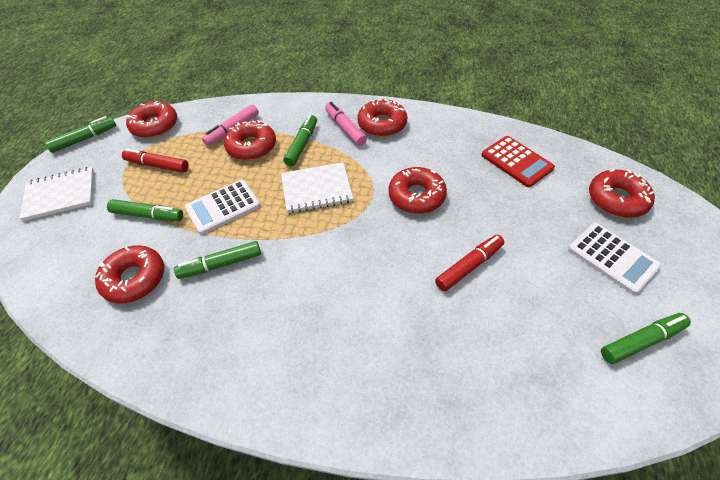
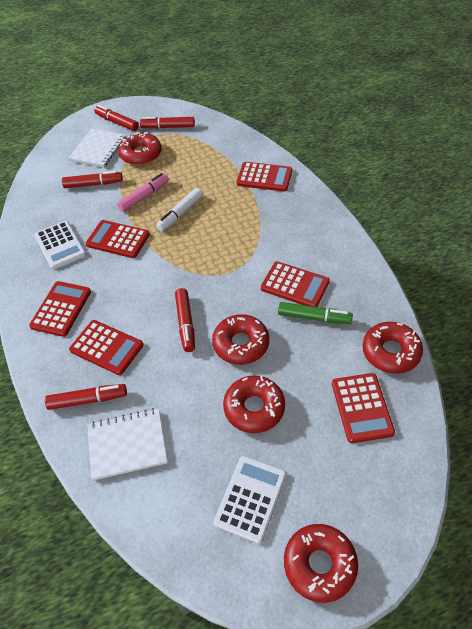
green marker: [45,116,116,153] [107,199,183,221] [174,241,261,279] [283,115,317,166] [601,313,691,364] = 5 -> [278,302,353,324] = 1
pink marker: [202,104,259,146] [325,102,367,146] = 2 -> [117,173,169,212] = 1
red calculator: [481,136,555,187] = 1 -> [29,281,91,337] [69,320,143,375] [86,220,150,258] [236,162,292,192] [261,261,330,307] [332,373,395,443] = 6
red donut: [95,245,164,303] [126,101,177,138] [224,120,276,160] [357,98,407,137] [389,167,447,214] [589,169,655,218] = 6 -> [118,132,162,165] [212,314,269,365] [223,375,285,433] [284,524,358,603] [363,322,423,373] = 5
red marker: [122,149,189,173] [435,235,504,291] = 2 -> [45,384,127,410] [62,171,123,188] [94,105,139,131] [140,117,195,129] [175,288,195,352] = 5
white marker: none = 0 -> [156,188,203,232] = 1

